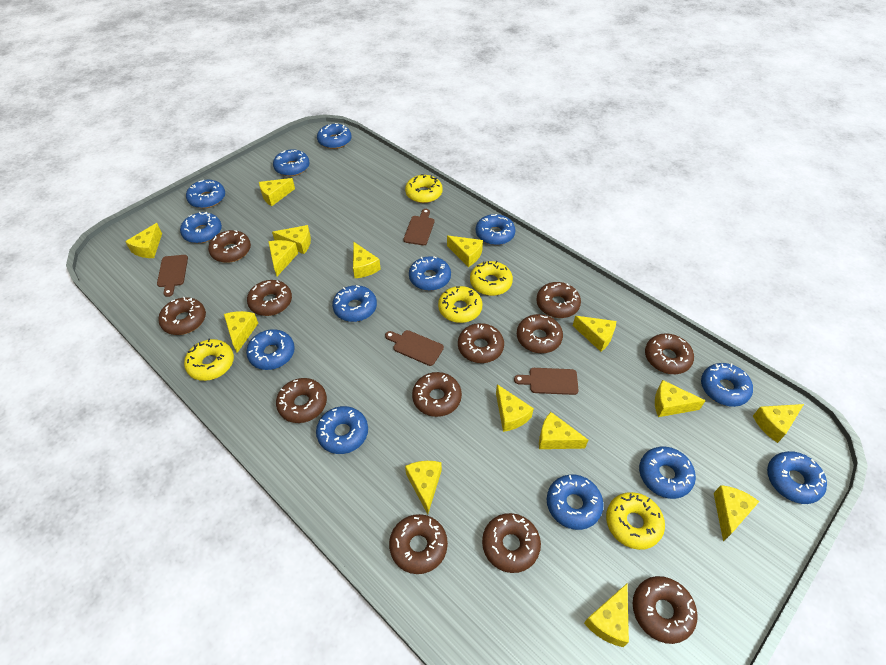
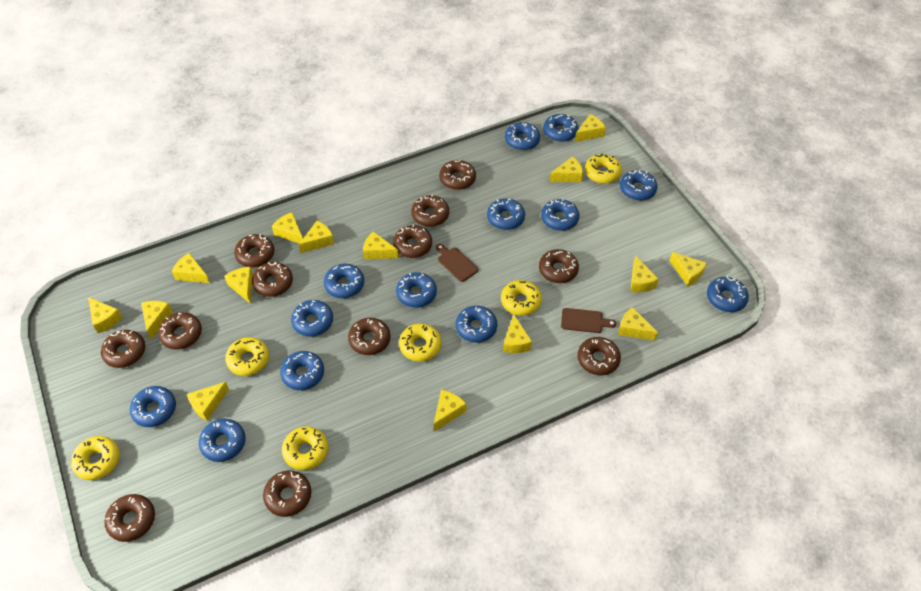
brown cutting board: [157,255,188,297] [385,330,444,366] [403,209,434,246] [514,368,579,395] = 4 -> [436,244,479,282] [561,308,616,333] = 2
yellow donut: [184,339,234,381] [405,174,443,203] [438,286,482,323] [470,261,513,296] [606,492,665,550] = 5 -> [71,436,120,480] [225,337,269,376] [282,426,328,470] [399,324,441,361] [501,280,542,316] [585,153,622,184] = 6

